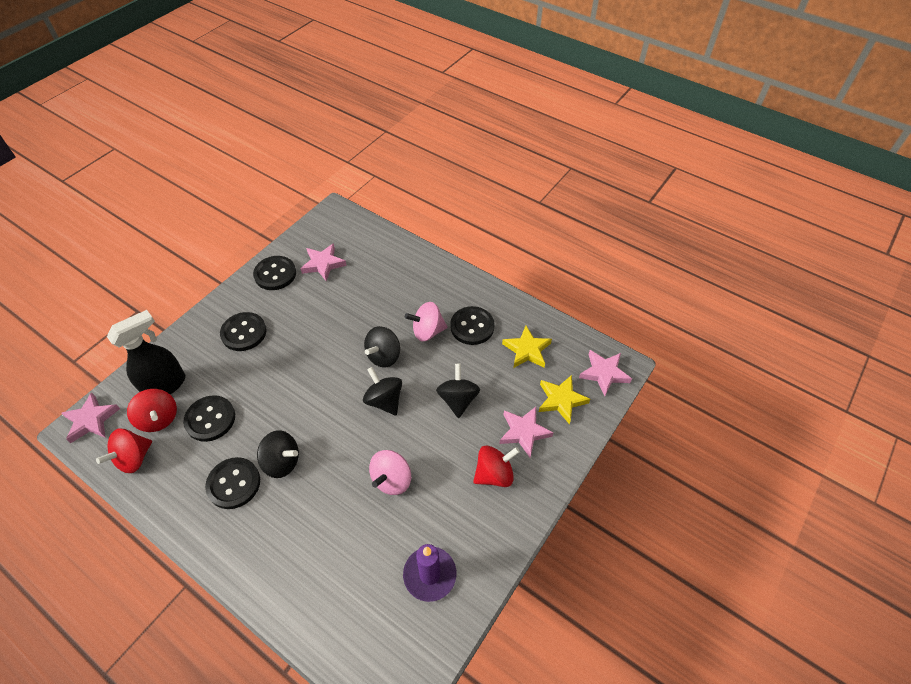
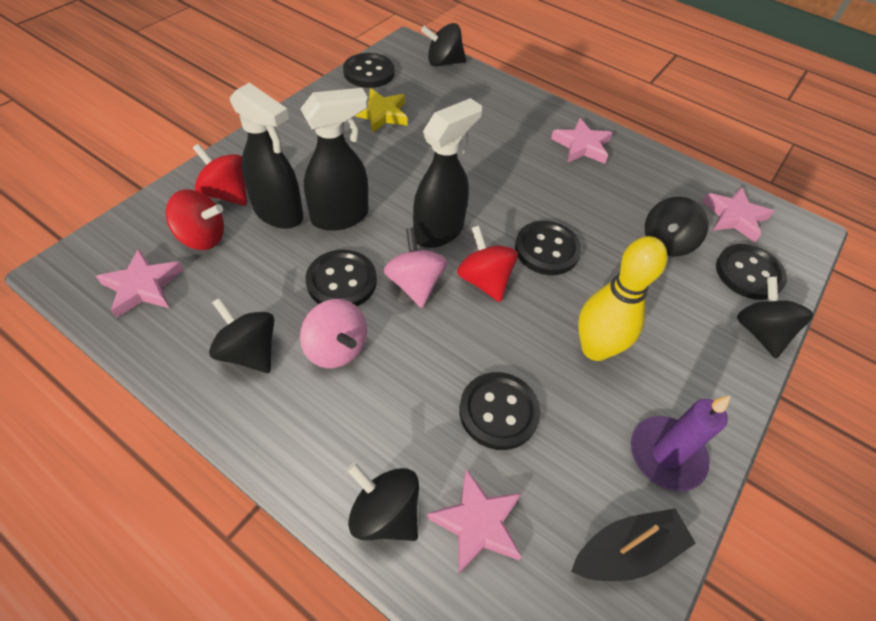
black boat: none = 0 -> [571,508,696,581] = 1
black spinning top: [257,430,299,478] [363,367,402,415] [364,326,400,367] [436,364,480,418] = 4 -> [209,297,274,373] [347,462,419,541] [421,23,466,67] [645,197,708,256] [737,277,814,358] = 5
black spray bottle: [107,310,185,394] = 1 -> [230,83,303,229] [300,88,368,231] [413,98,482,248] = 3
yellow bowling pin: none = 0 -> [578,236,668,361] = 1
yellow star: [502,326,552,368] [539,375,590,424] = 2 -> [355,88,408,134] = 1

